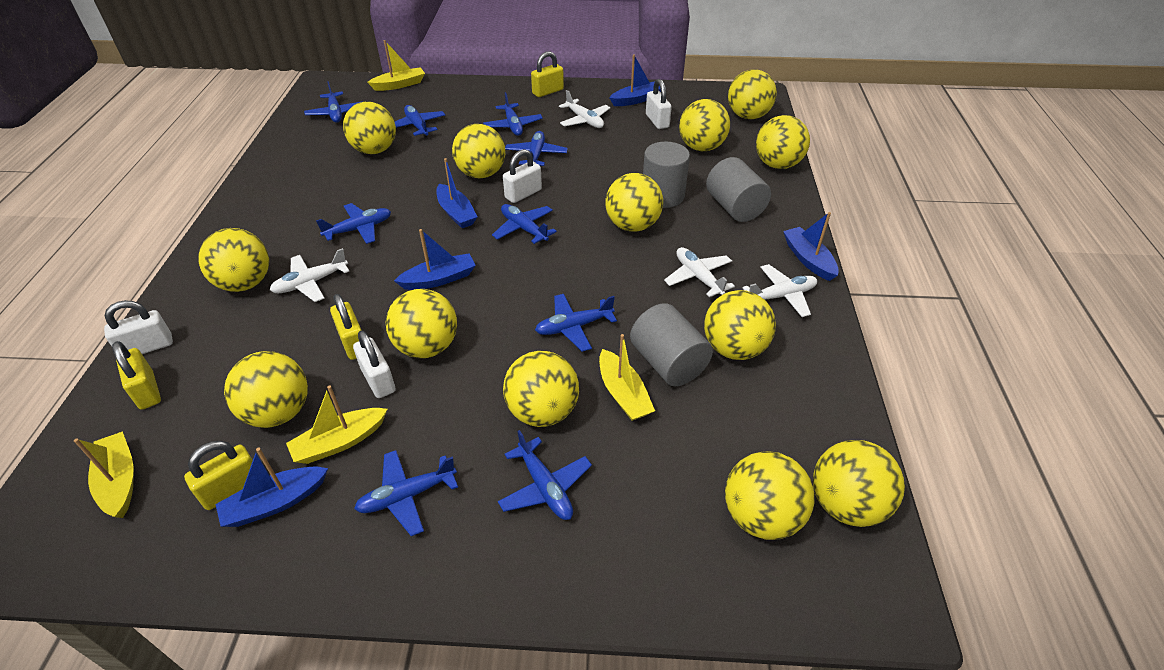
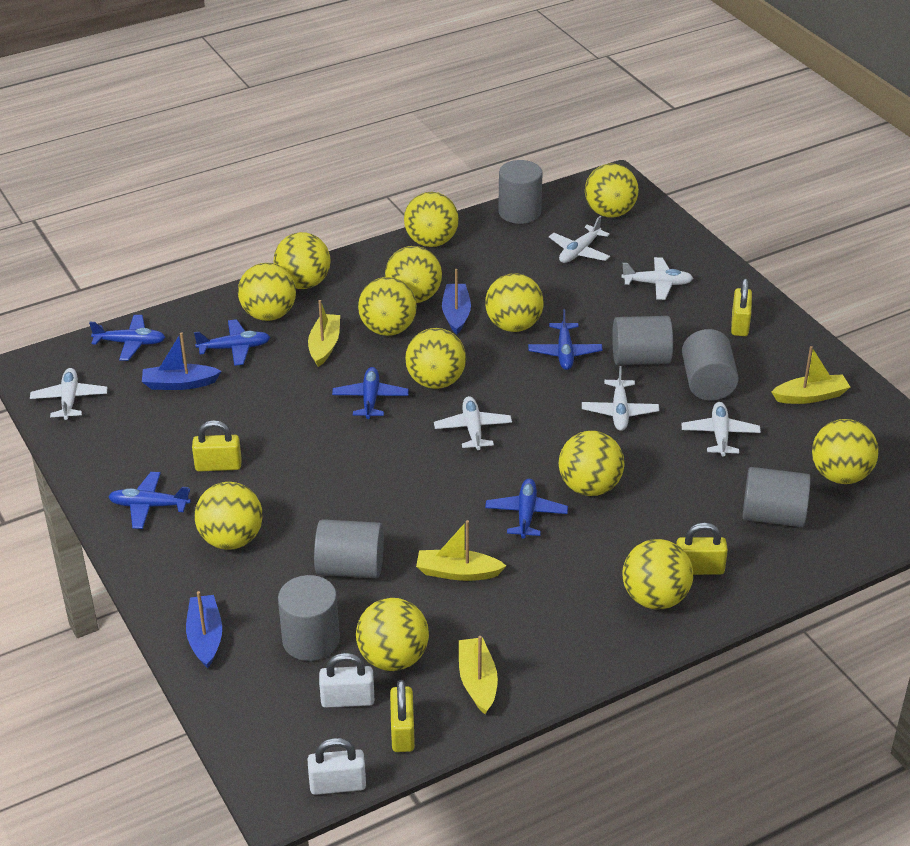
blue boat: [216,448,328,527] [394,229,476,290] [436,158,477,228] [609,54,661,106] [783,212,839,281] = 5 -> [142,332,221,390] [186,591,222,668] [442,269,471,335] = 3
blue plane: [304,81,360,123] [316,203,391,244] [354,450,458,536] [395,105,445,138] [483,92,543,136] [492,204,557,244] [498,430,592,520] [505,131,568,166] [535,294,617,352] = 9 -> [89,315,166,361] [108,472,191,529] [194,319,270,366] [332,367,409,419] [485,479,568,539] [528,309,603,370] = 6
grey cylinder: [630,303,713,386] [643,142,690,208] [706,157,771,222] = 3 -> [278,575,340,661] [314,519,384,578] [498,160,543,224] [612,316,673,365] [682,329,739,401] [743,467,811,527] = 6
white padlock: [104,300,173,354] [353,331,396,398] [503,149,542,203] [646,79,672,129] = 4 -> [307,738,366,795] [319,653,374,708] = 2
white plane: [270,248,349,302] [559,90,610,128] [664,247,735,297] [743,264,817,317] = 4 -> [30,368,107,420] [434,396,512,450] [549,216,610,263] [582,366,659,431] [622,257,693,300] [681,402,761,456] = 6

